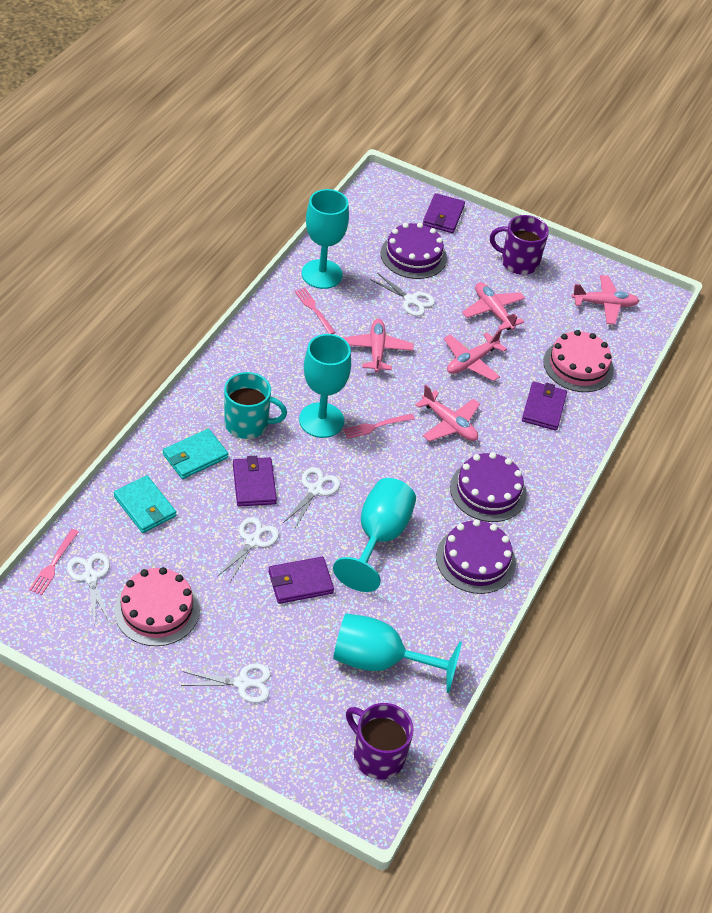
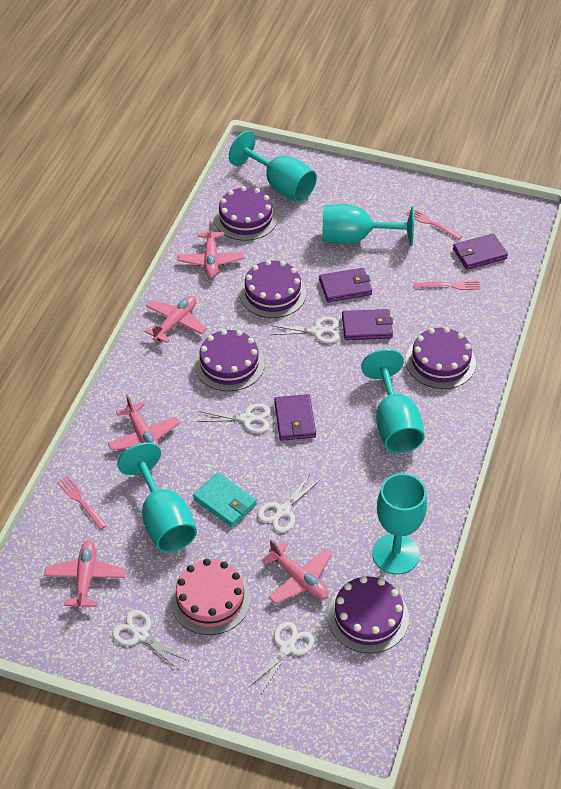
pink cake: [114,567,200,646] [543,330,614,392] = 2 -> [170,559,251,635] = 1
purple cake: [381,223,447,279] [436,519,516,594] [450,452,527,522] = 3 -> [194,329,265,391] [214,186,278,241] [239,260,306,318] [327,576,409,653] [406,327,476,389] = 5
purple mug: [346,703,414,780] [490,215,549,275] = 2 -> none = 0
turquoise goblet: [299,334,351,438] [302,189,349,289] [333,478,416,592] [333,613,462,693] = 4 -> [117,442,197,552] [229,131,317,202] [322,204,414,246] [361,349,425,453] [372,473,427,575] = 5
turquoise mug: [224,372,287,439] = 1 -> none = 0
turquoise wallet: [114,475,176,533] [163,429,228,479] = 2 -> [193,472,257,527] = 1

